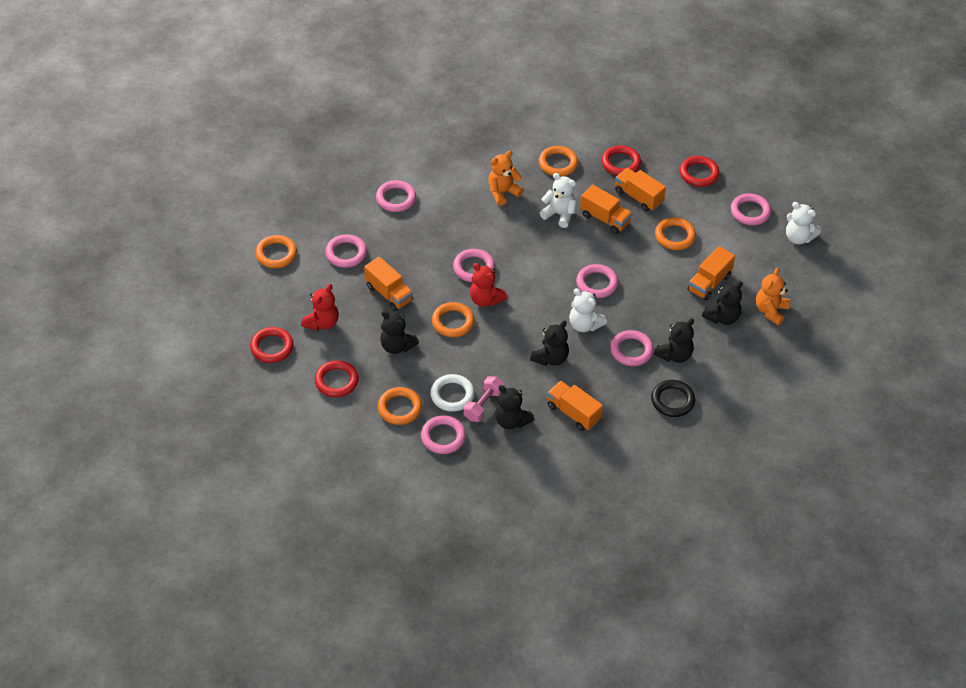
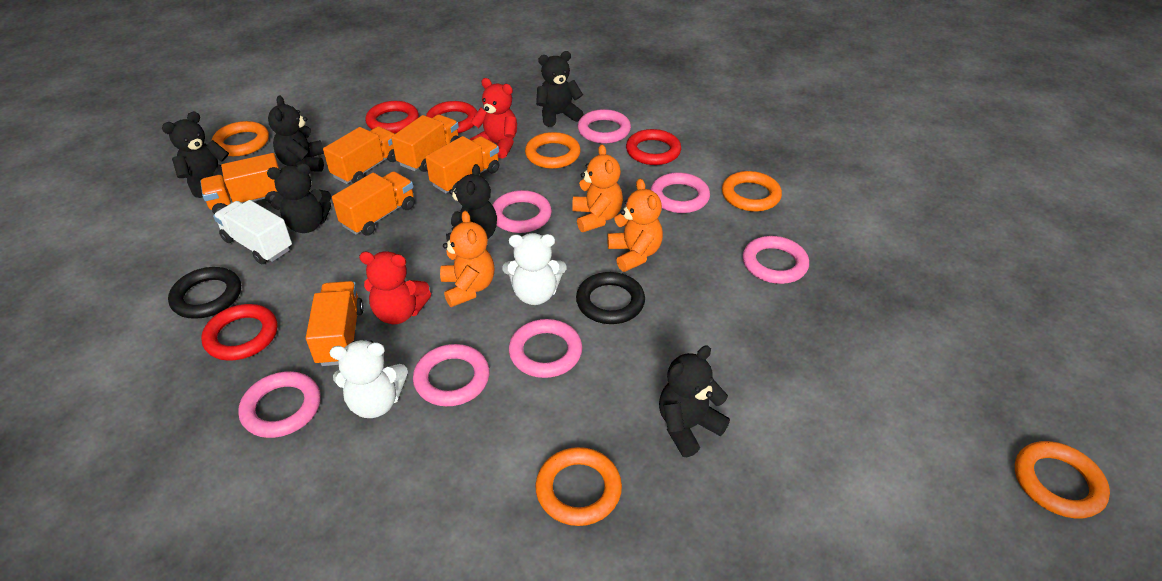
black ring: [651,380,695,417] = 1 -> [168,267,241,319] [576,272,645,324] = 2
black teddy bear: [380,311,419,354] [495,385,535,429] [530,320,569,366] [654,319,694,363] [702,281,743,325] = 5 -> [162,112,229,198] [267,163,331,233] [268,96,324,172] [446,164,497,241] [536,51,583,127] [659,346,730,457] = 6
orange teddy bear: [488,151,524,206] [756,268,790,326] = 2 -> [440,211,494,307] [572,144,623,232] [607,179,663,272] = 3
orange truck: [364,257,413,311] [547,381,603,431] [580,184,632,234] [615,168,666,212] [688,246,735,301] = 5 -> [200,153,279,214] [306,281,364,366] [323,126,396,184] [332,171,415,236] [391,114,459,172] [425,136,499,193] = 6
pink dumbbell: [464,376,504,422] = 1 -> none = 0
white ring: [430,374,475,412] = 1 -> none = 0
white teddy bear: [540,173,576,228] [569,288,607,332] [786,202,821,244] = 3 -> [330,340,408,418] [503,233,566,305] = 2
white truck: none = 0 -> [213,200,292,265] = 1

